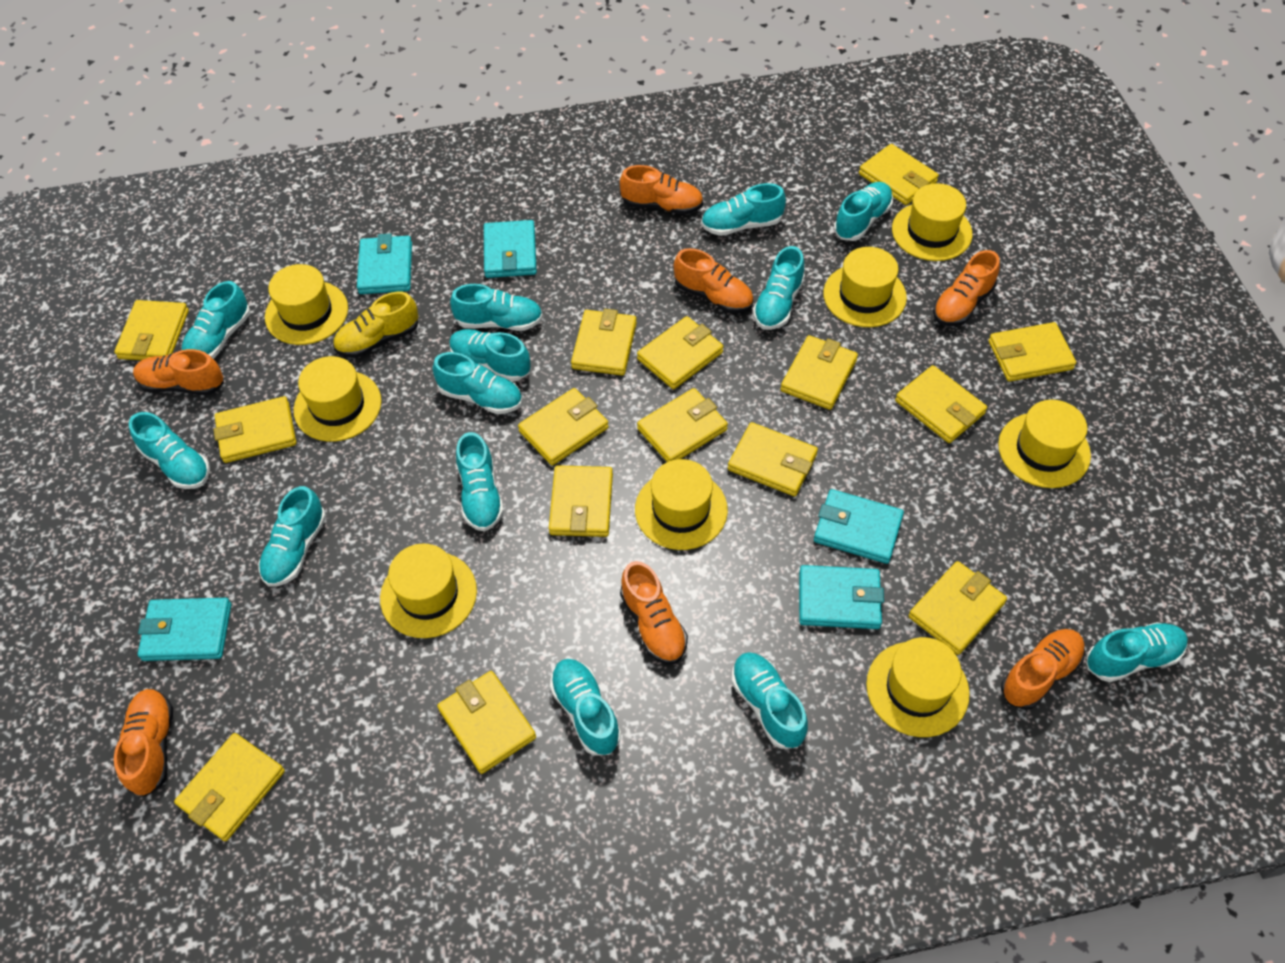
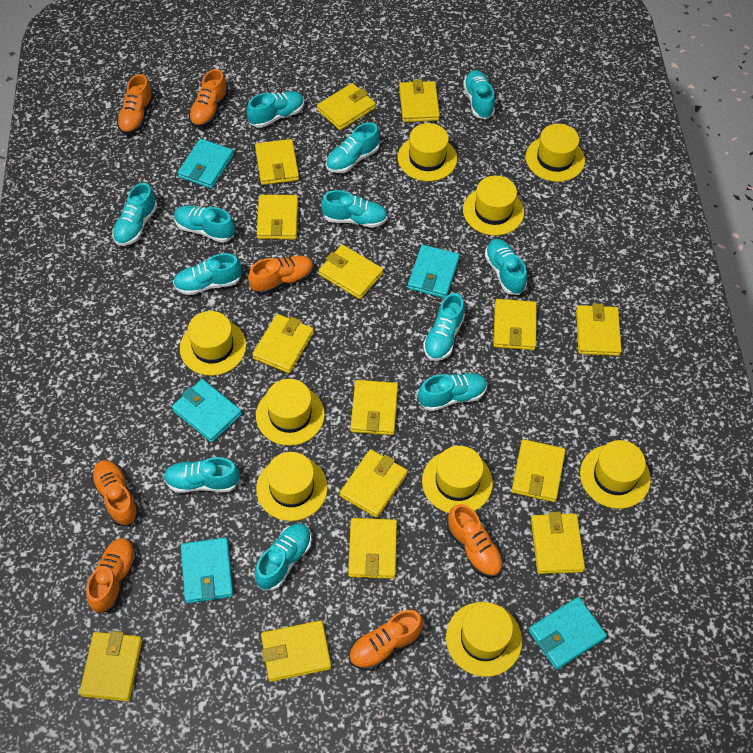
turquoise shoe: [129,412,210,489] [181,281,250,359] [258,486,326,587] [433,352,522,414] [449,329,531,382] [450,284,543,331] [456,432,504,532] [550,659,621,756] [701,183,786,236] [731,652,808,749] [753,246,805,330] [834,182,893,241] [1087,622,1188,682] = 13 -> [112,183,157,246] [164,457,240,493] [173,253,241,295] [174,205,235,243] [246,91,304,128] [255,523,312,590] [321,190,388,228] [326,122,380,173] [418,373,487,411] [423,293,465,361] [463,70,495,120] [485,239,527,295] = 12
yellow hat: [265,264,348,345] [294,356,381,442] [380,544,477,638] [635,459,728,550] [823,247,907,327] [866,637,970,737] [892,183,972,261] [998,400,1091,488] = 8 -> [180,311,246,376] [256,379,325,446] [256,452,328,521] [398,123,457,181] [422,446,493,513] [446,602,522,677] [463,176,524,236] [526,124,585,182] [580,440,651,509] = 9
yellow shoe: [333,291,418,358] = 1 -> none = 0

